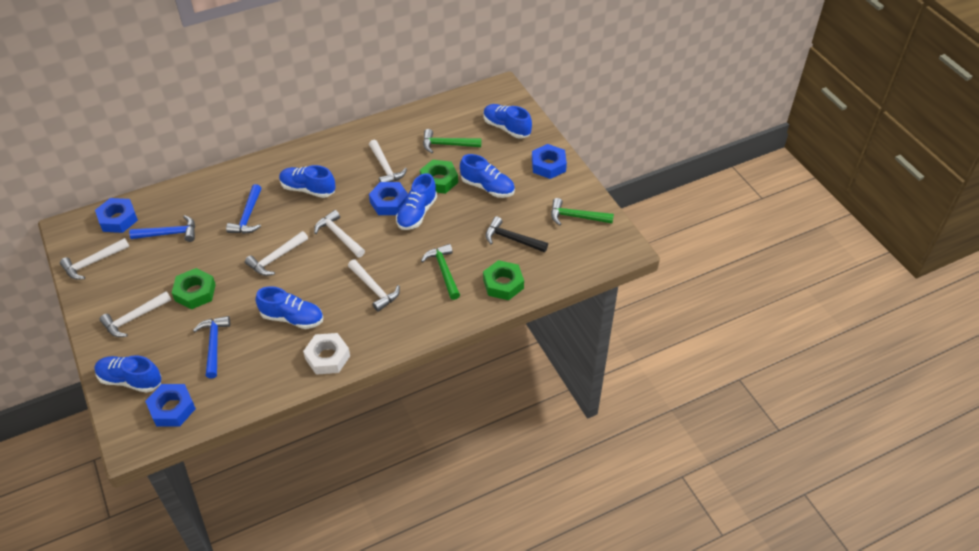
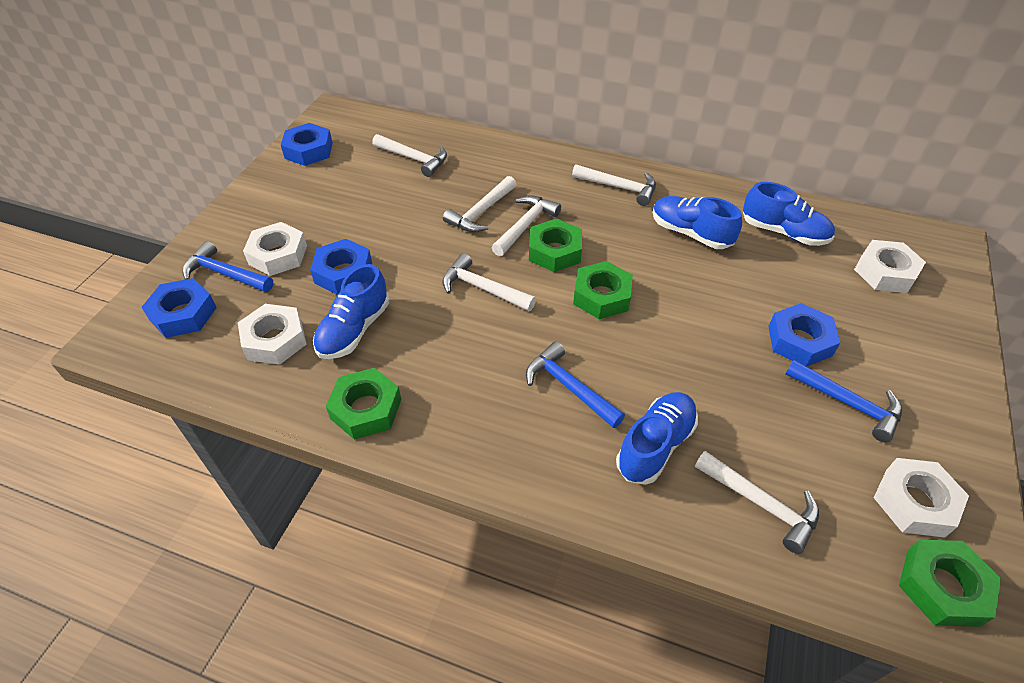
black hammer: [486,216,548,252] = 1 -> none = 0
blue shoe: [94,355,161,393] [255,286,323,329] [279,165,336,198] [396,173,437,230] [460,154,515,198] [483,104,532,138] = 6 -> [313,264,389,359] [616,392,698,485] [653,196,742,249] [743,182,835,246] = 4
green hammer: [421,244,460,300] [423,129,482,153] [551,198,614,225] = 3 -> none = 0
green nut: [172,268,216,310] [420,160,458,194] [483,260,524,300] = 3 -> [326,368,401,440] [529,218,582,272] [573,261,633,319] [899,540,1001,627] = 4
white nut: [303,333,350,375] = 1 -> [238,304,307,365] [243,222,307,276] [854,240,926,293] [874,458,969,538] = 4

